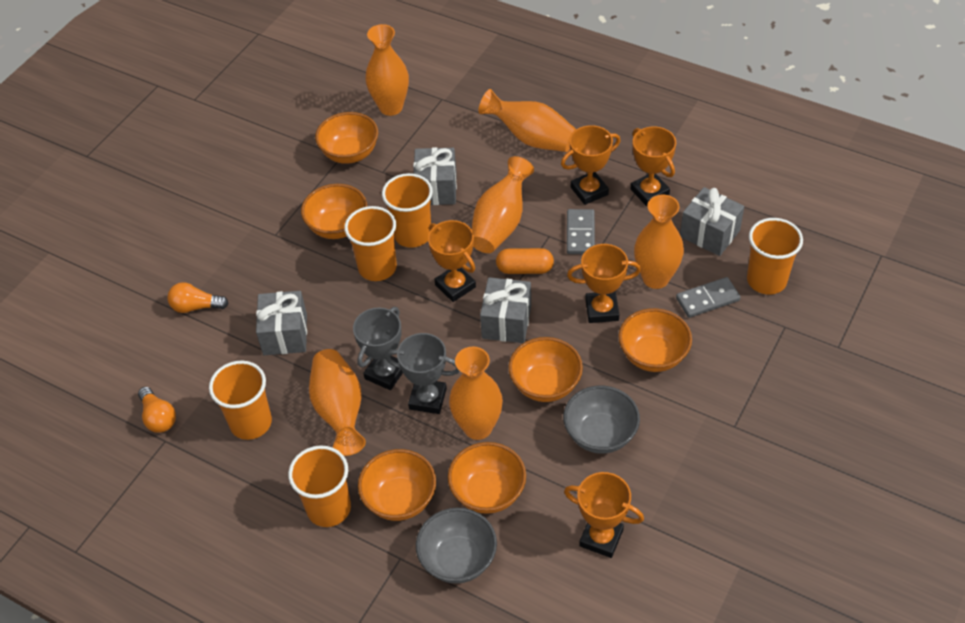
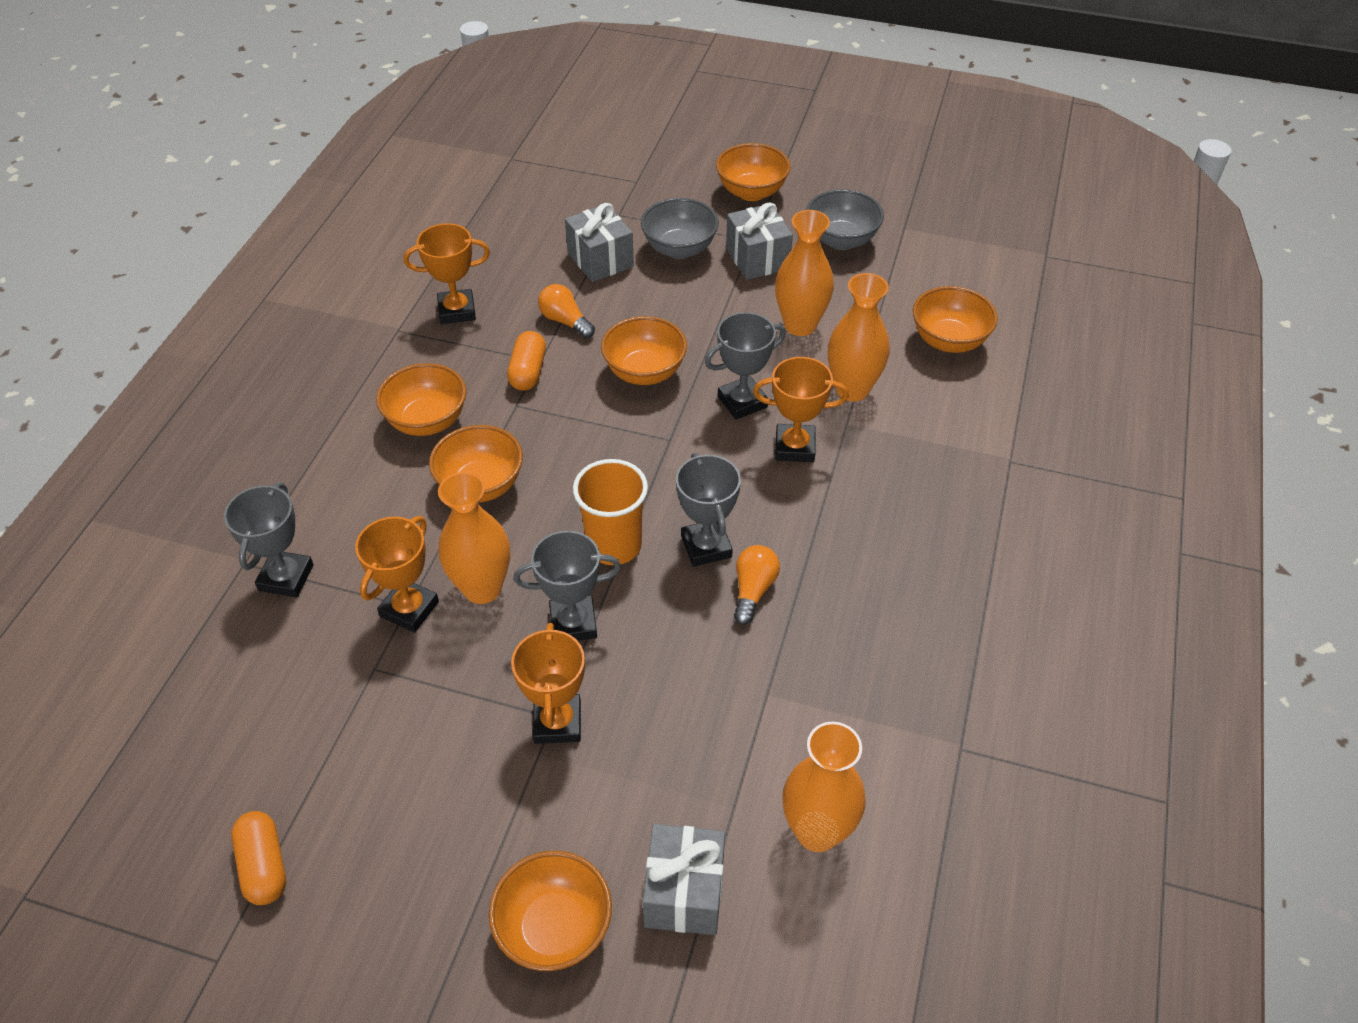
grey domino: [567,209,595,254] [676,277,741,318] = 2 -> none = 0
grey gift: [256,291,307,355] [413,147,457,205] [480,277,531,343] [680,187,744,256] = 4 -> [565,203,634,282] [643,824,725,935] [726,202,793,280] = 3
grey trophy: [353,307,403,390] [385,333,460,414] = 2 -> [224,482,314,598] [513,531,621,641] [676,453,741,567] [705,312,786,420] = 4
orange capsule: [496,248,554,274] = 1 -> [231,811,286,905] [507,331,546,391] = 2
orange cup: [209,361,272,440] [288,445,351,527] [344,206,397,281] [382,173,433,248] [747,218,803,295] = 5 -> [573,459,648,565] = 1
orange trophy: [428,220,476,302] [561,125,621,205] [564,472,644,558] [567,244,641,323] [631,126,676,206] = 5 -> [355,516,439,633] [404,223,490,324] [511,623,585,744] [753,357,849,462] = 4
orange vase: [309,349,366,456] [365,24,409,116] [449,346,503,440] [472,156,534,253] [479,89,576,152] [634,195,684,289] = 6 -> [438,472,510,604] [775,210,834,336] [782,722,866,852] [828,273,890,402] = 4

